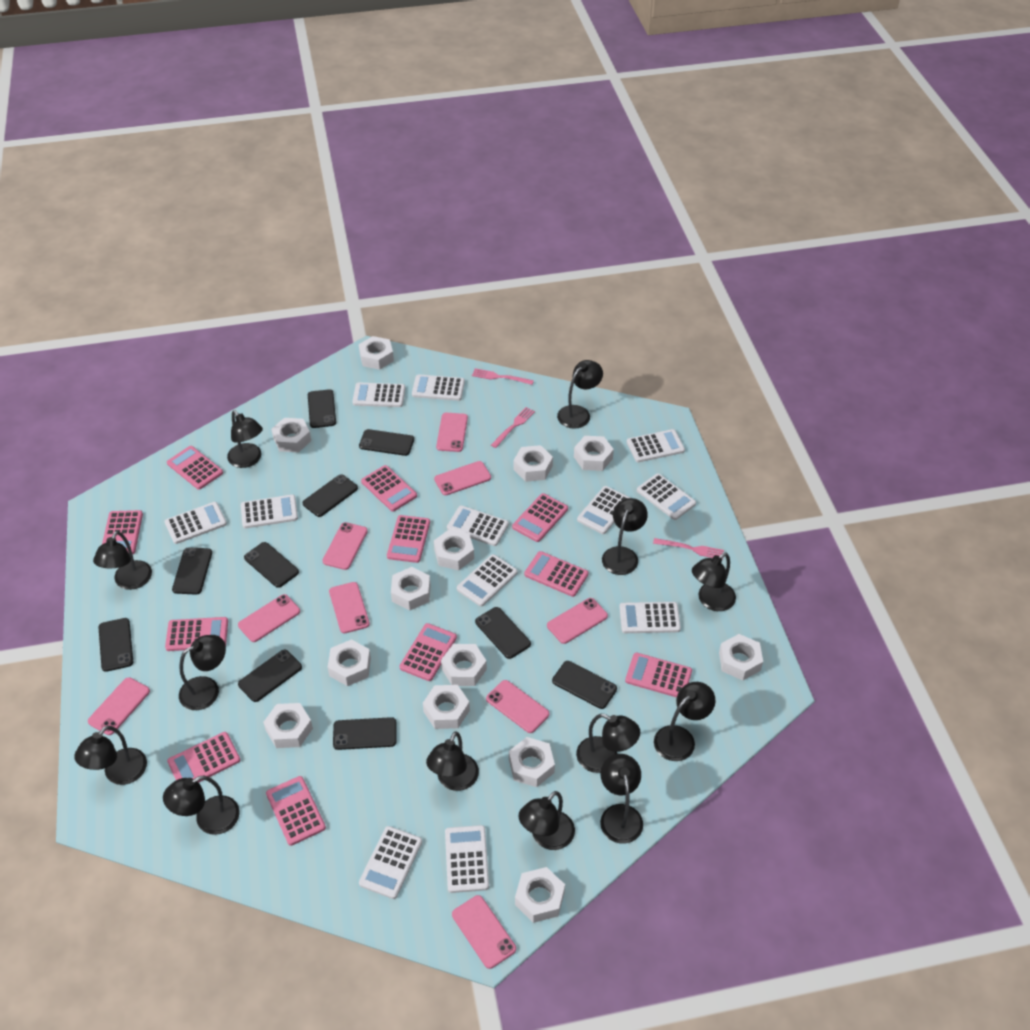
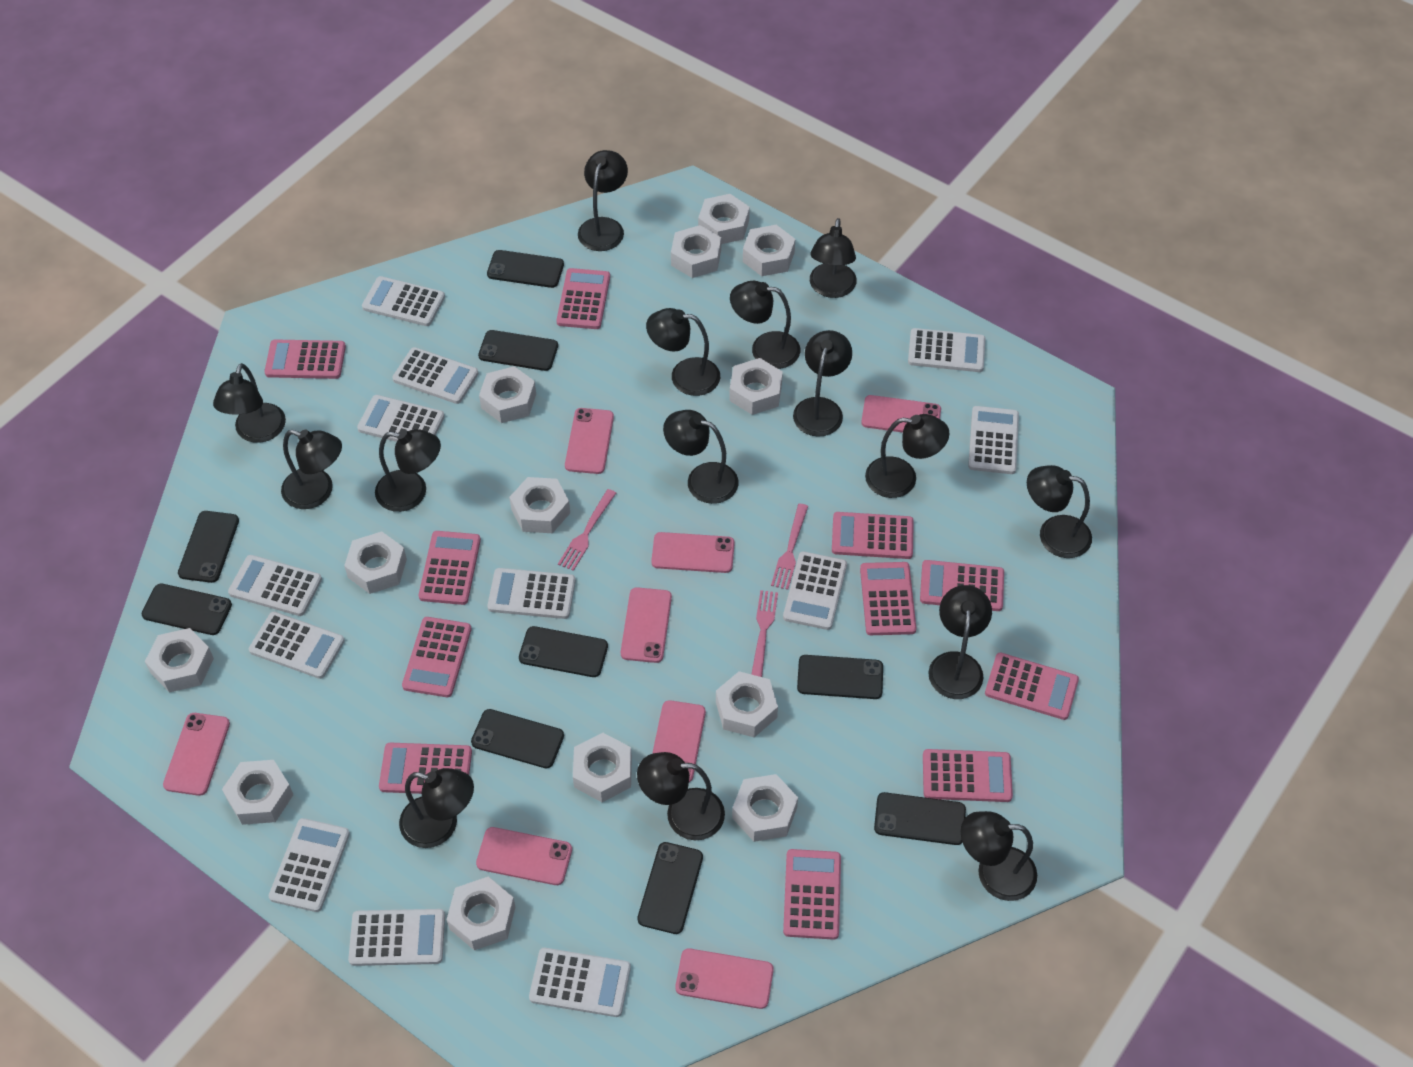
black lamp: [74,726,147,785] [93,531,152,590] [163,775,239,835] [179,635,226,710] [227,410,263,468] [426,732,479,791] [519,791,575,850] [557,360,603,429] [576,714,640,773] [600,754,643,844] [602,498,648,575] [654,682,716,761] [692,553,736,611] = 13 -> [213,363,286,443] [281,429,342,509] [375,429,441,512] [399,768,474,848] [578,150,628,251] [637,752,725,840] [646,308,720,396] [663,410,739,504] [730,281,800,369] [793,330,852,437] [810,218,857,298] [865,414,949,498] [928,585,992,699] [961,811,1037,901] [1027,465,1092,558] = 15
black phone: [99,618,133,672] [172,547,212,595] [238,650,302,702] [244,542,299,588] [302,475,358,517] [308,389,336,428] [333,717,397,750] [359,429,414,456] [475,607,531,659] [552,661,617,709] = 10 -> [142,584,232,635] [178,511,239,583] [471,709,564,768] [478,330,558,371] [487,250,564,288] [519,626,608,677] [637,842,703,934] [797,655,883,699] [874,792,966,845] = 9
pink phone: [88,677,150,735] [238,594,300,642] [322,522,368,570] [329,582,370,633] [434,461,491,495] [436,413,468,452] [452,895,516,969] [486,680,549,733] [547,598,608,644] = 9 -> [163,713,230,796] [476,827,572,885] [565,408,614,474] [621,587,672,663] [651,532,735,573] [652,700,706,782] [675,948,774,1009] [861,395,941,433] = 8

